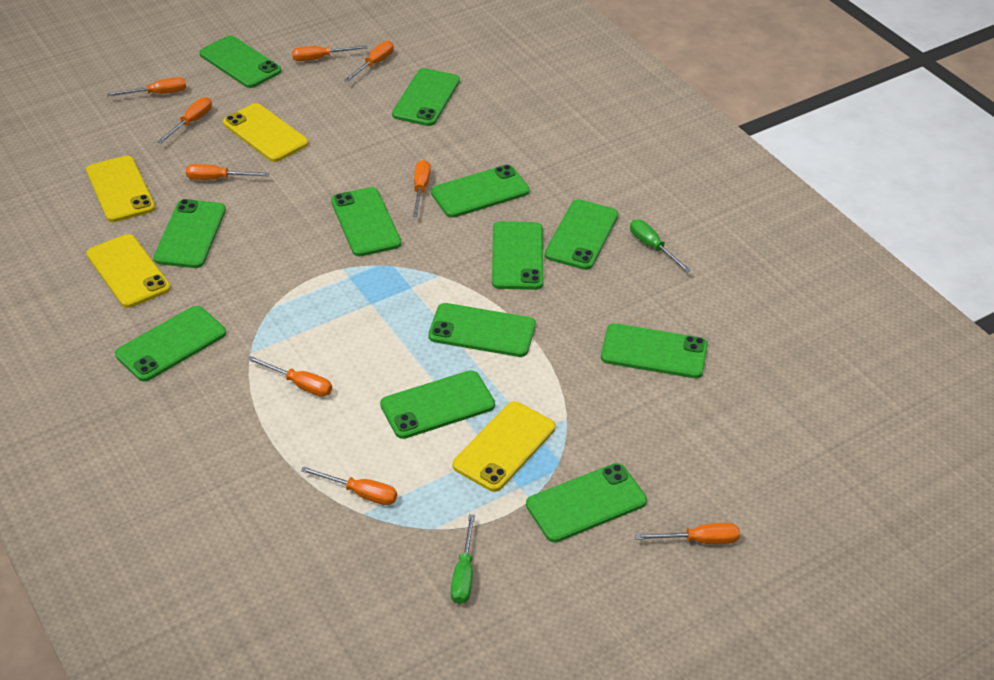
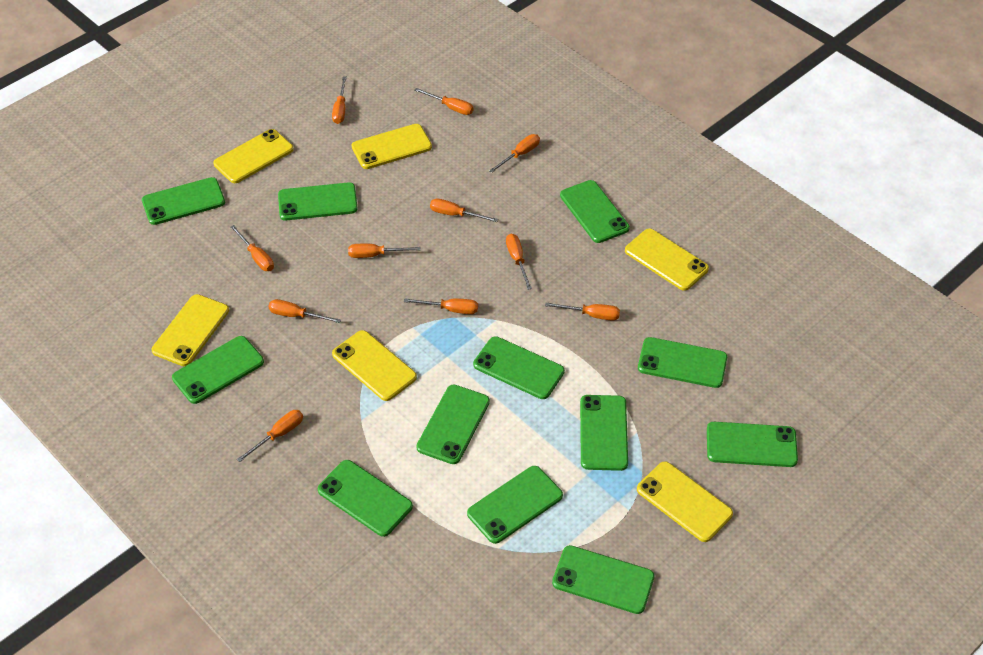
green screwdriver: [451,514,475,604] [630,219,691,272] = 2 -> none = 0
orange screwdriver: [107,77,186,96] [157,97,212,143] [186,164,270,180] [247,356,332,397] [292,45,367,61] [301,466,397,505] [344,41,394,82] [412,160,431,217] [635,523,740,544] = 9 -> [230,225,274,271] [237,410,303,462] [268,299,341,323] [332,77,347,124] [348,244,421,258] [404,298,478,314] [414,88,473,115] [430,198,498,222] [489,134,540,173] [506,234,532,290] [545,303,620,321] = 11
yellow phone: [86,156,155,222] [87,234,171,308] [223,103,308,162] [453,401,556,492] = 4 -> [152,294,229,366] [213,129,294,183] [332,330,417,401] [352,124,432,169] [625,229,709,291] [637,461,733,542] = 6

